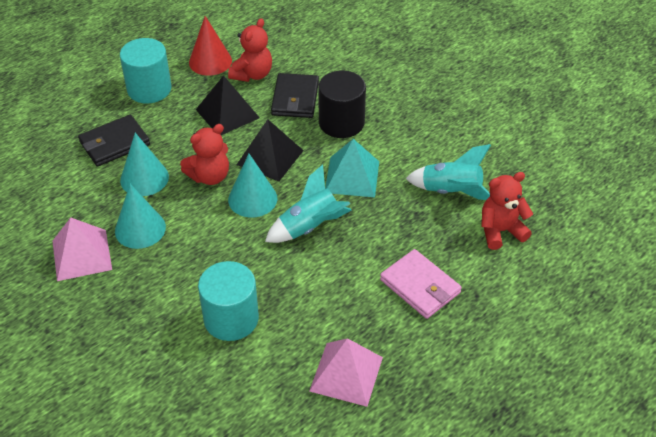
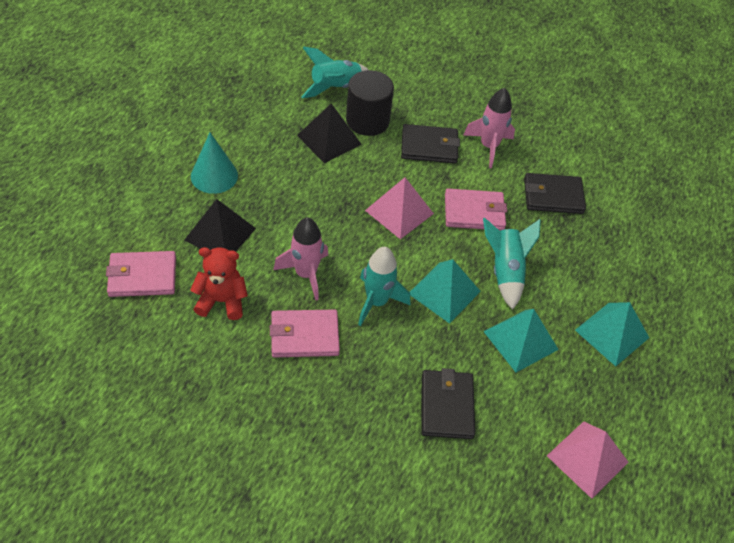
black wallet: [78,115,150,167] [271,73,319,118] = 2 -> [401,124,460,164] [421,368,475,439] [524,173,586,214] = 3
pink rocket: none = 0 -> [273,217,328,301] [463,88,515,168] = 2
pink wallet: [380,249,462,319] = 1 -> [106,251,176,297] [270,310,340,357] [445,188,507,230] = 3
red cone: [189,16,232,76] = 1 -> none = 0
red teddy bear: [180,124,229,185] [228,18,272,82] [481,172,533,250] = 3 -> [190,247,248,320] = 1
turquoise cone: [115,184,166,249] [120,133,169,196] [228,154,277,218] = 3 -> [191,133,238,194] = 1
turquoise cylinder: [120,38,172,103] [198,261,259,341] = 2 -> none = 0
turquoise pyramid: [325,139,379,197] = 1 -> [410,259,481,324] [483,309,559,372] [575,302,649,366] = 3
turquoise rocket: [265,164,352,243] [406,144,491,200] = 2 -> [301,47,368,98] [358,247,410,326] [483,218,541,310] = 3

